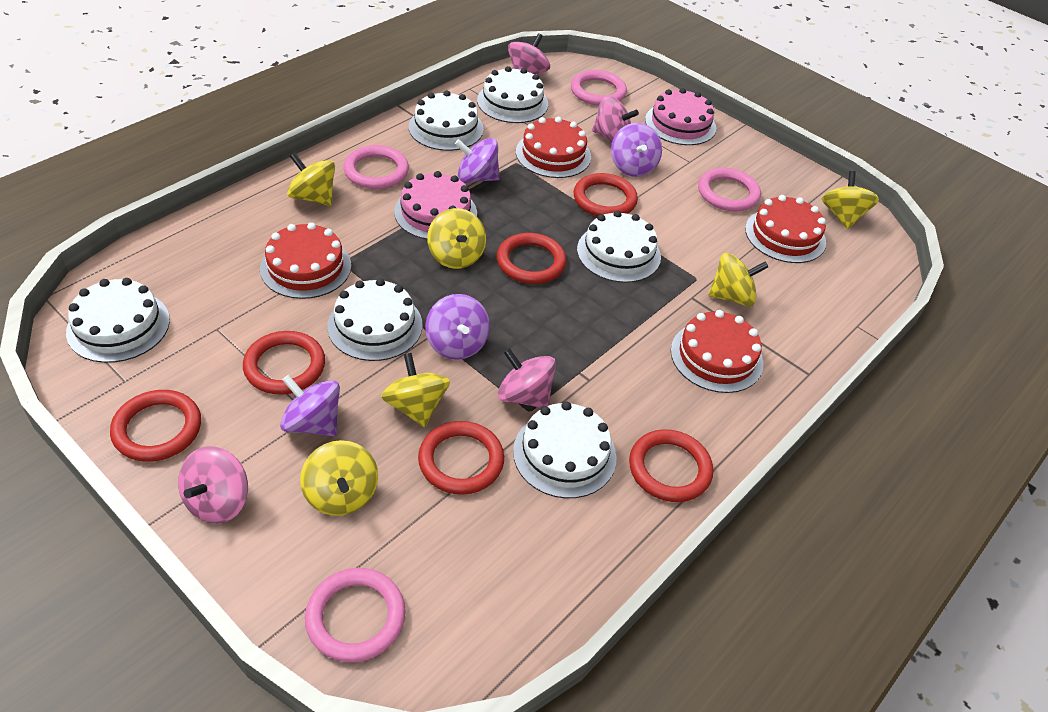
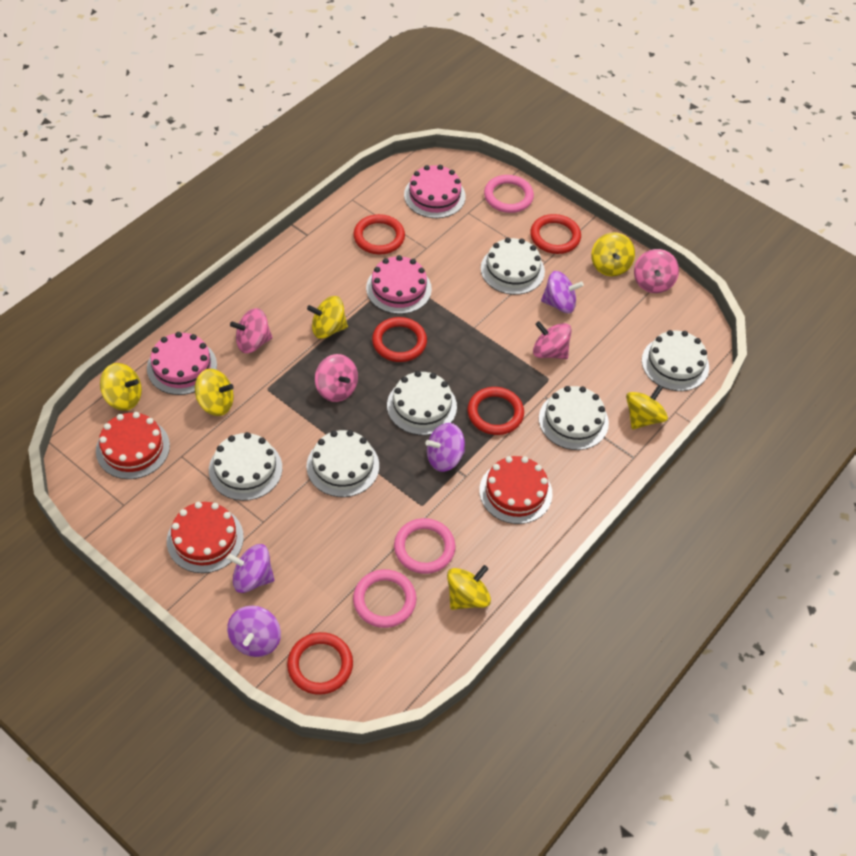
pink cake: [394,171,477,239] [645,88,716,145] = 2 -> [147,332,217,395] [366,255,432,314] [404,165,466,218] = 3
pink ring: [305,568,406,662] [343,145,409,189] [571,70,627,106] [698,168,761,211] = 4 -> [353,569,416,628] [394,518,455,574] [484,175,534,213] = 3
red cake: [260,222,351,299] [516,117,591,178] [671,310,763,393] [745,195,826,263] = 4 -> [96,412,170,479] [167,502,244,573] [479,456,552,524] = 3
red ring: [110,390,201,462] [243,331,325,395] [418,421,504,495] [497,233,566,284] [574,173,638,217] [629,429,713,502] = 6 -> [287,632,353,695] [354,214,405,254] [372,317,427,362] [467,387,524,435] [530,214,581,254] = 5

